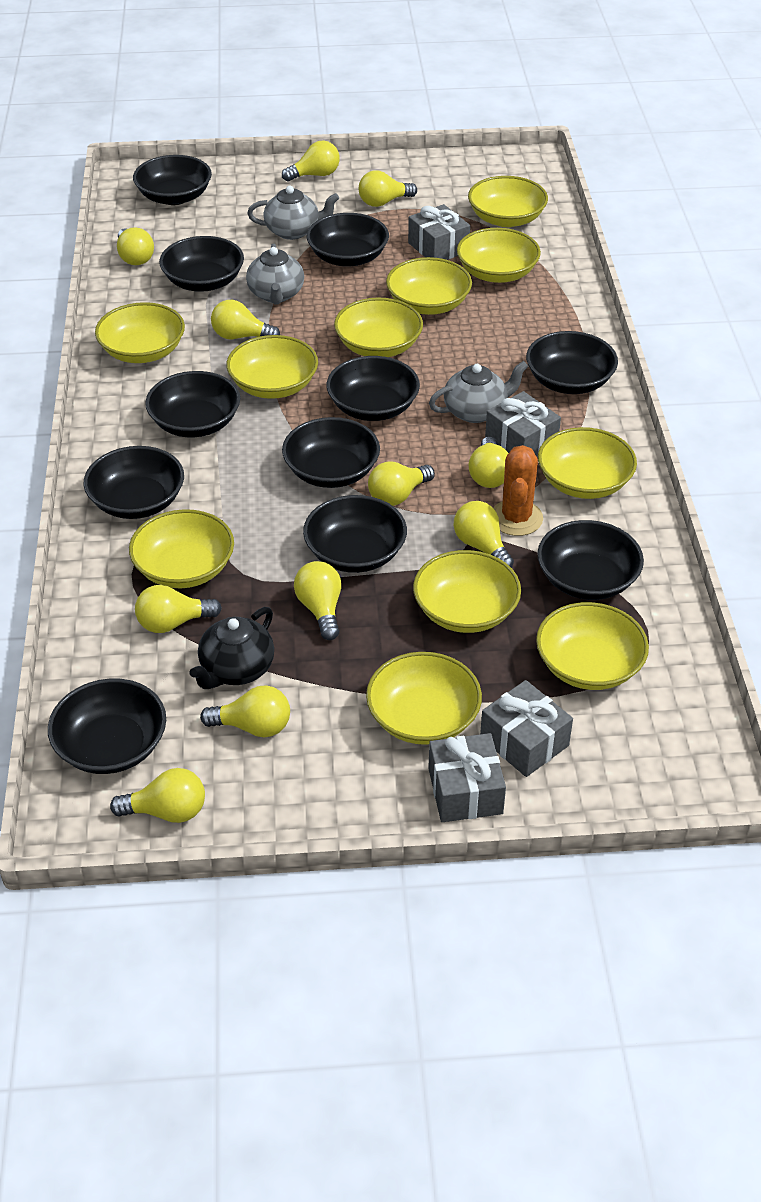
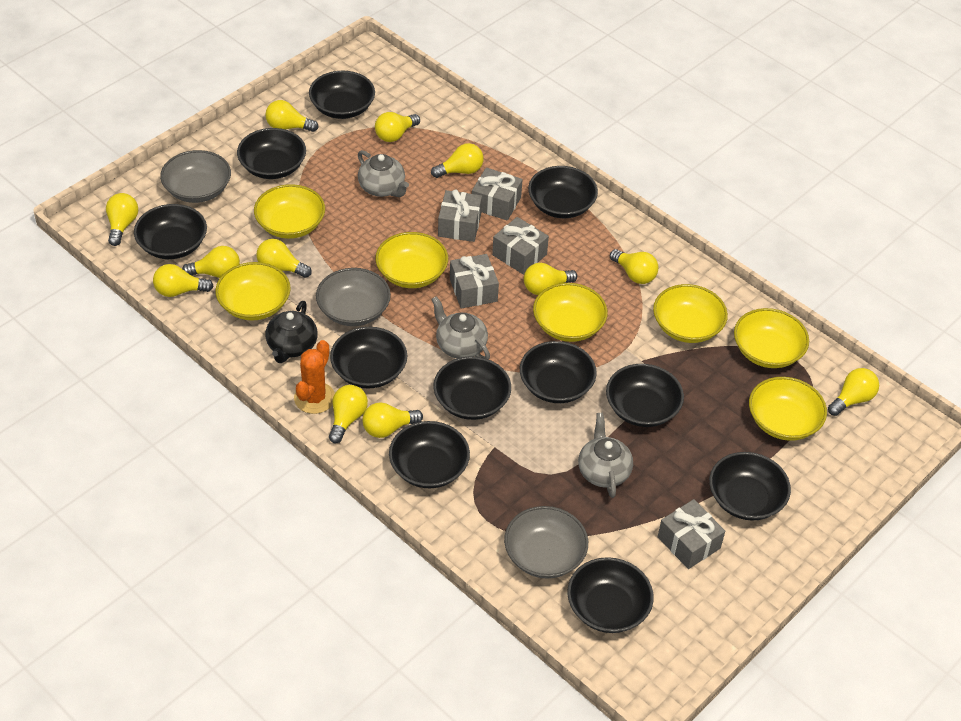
grey bowl: none = 0 -> [160,150,231,203] [316,268,391,326] [504,506,588,579] = 3
grey gift: [408,204,470,260] [428,733,506,822] [480,680,573,777] [485,391,561,457] = 4 -> [438,189,482,242] [450,254,499,309] [472,168,523,221] [492,217,549,275] [658,499,725,569] = 5
yellow bowl: [95,302,185,363] [129,509,234,588] [226,335,318,399] [334,298,423,357] [366,652,482,745] [386,257,472,315] [413,550,521,633] [457,228,541,283] [468,176,548,227] [536,602,649,690] [538,427,637,499] = 11 -> [215,262,291,321] [254,184,325,239] [375,232,448,288] [533,283,608,342] [653,284,728,343] [734,308,809,368] [749,377,827,441] = 7
yellow light bulb: [110,768,205,823] [117,227,154,265] [135,585,222,633] [200,685,290,737] [211,300,280,340] [282,140,340,181] [294,561,341,640] [359,170,417,207] [368,462,435,506] [454,501,514,568] [468,436,509,488] = 11 -> [106,193,138,246] [153,264,214,297] [182,246,240,278] [256,239,312,278] [265,100,319,132] [329,385,368,443] [363,402,423,438] [375,112,420,142] [431,143,483,178] [524,263,577,295] [610,249,658,284] [828,368,879,416] = 12

